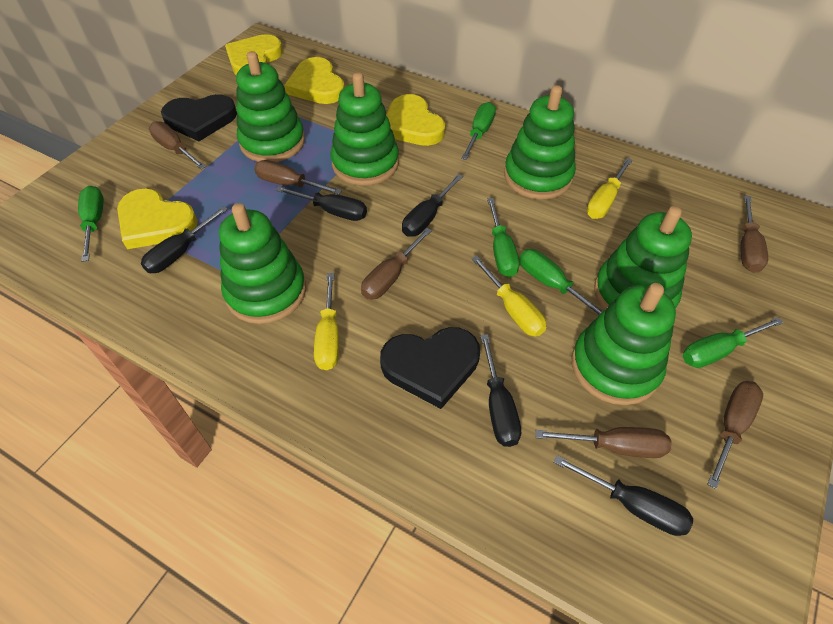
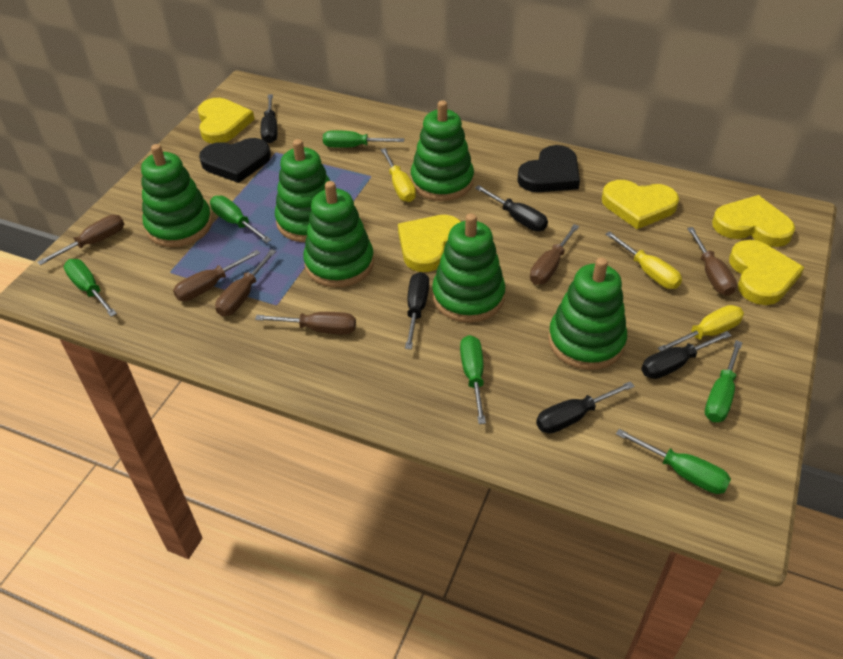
green screwdriver: [78,186,104,262] [461,102,496,160] [487,198,520,277] [519,249,603,315] [682,317,784,368] = 5 -> [64,259,117,317] [210,196,271,243] [323,130,404,148] [460,335,486,424] [616,429,731,494] [705,340,743,422] = 6
yellow heart: [117,189,198,249] [225,34,283,75] [284,57,345,104] [386,94,445,146] = 4 -> [198,98,255,144] [398,215,461,272] [602,180,679,229] [712,195,795,247] [729,240,804,305] = 5

